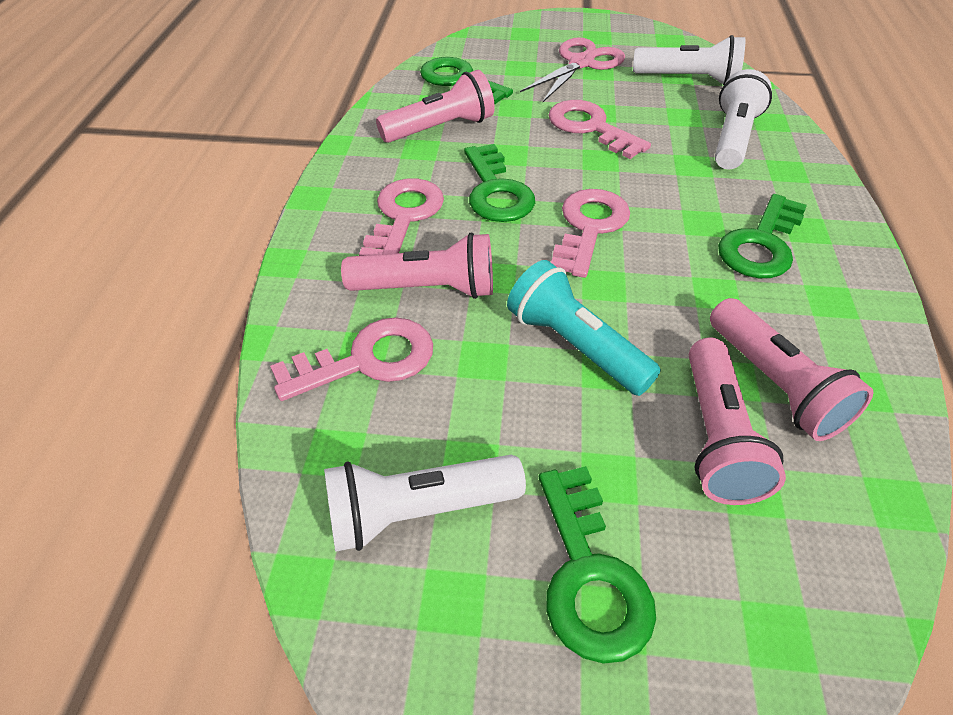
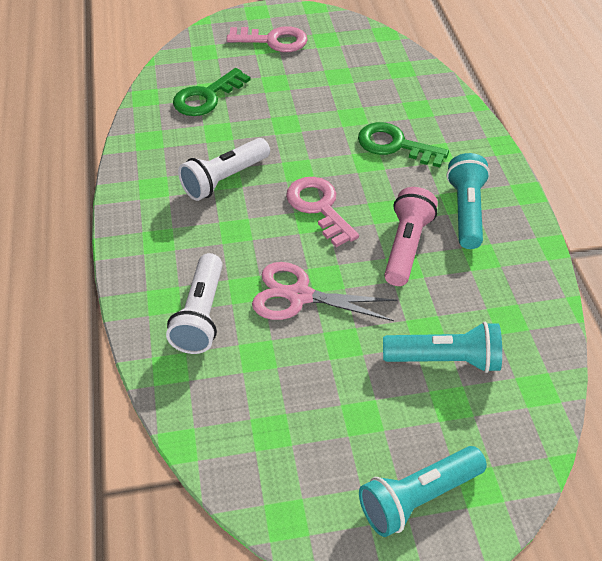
green key: [420,57,513,104] [464,144,535,222] [539,466,656,664] [718,194,807,278] = 4 -> [173,68,251,116] [358,122,449,167] = 2
pink flashlight: [341,232,493,299] [376,70,495,143] [689,338,786,505] [710,298,874,441] = 4 -> [384,187,438,286] = 1
pink key: [270,317,433,401] [359,178,444,256] [548,100,651,159] [551,189,630,278] = 4 -> [226,26,308,52] [286,177,359,247] = 2
turquoise flashlight: [507,260,661,396] = 1 -> [359,446,487,537] [383,322,502,373] [447,153,490,249] = 3
white flashlight: [324,455,526,552] [633,35,745,85] [715,69,772,170] = 3 -> [166,253,223,354] [178,138,270,201] = 2

